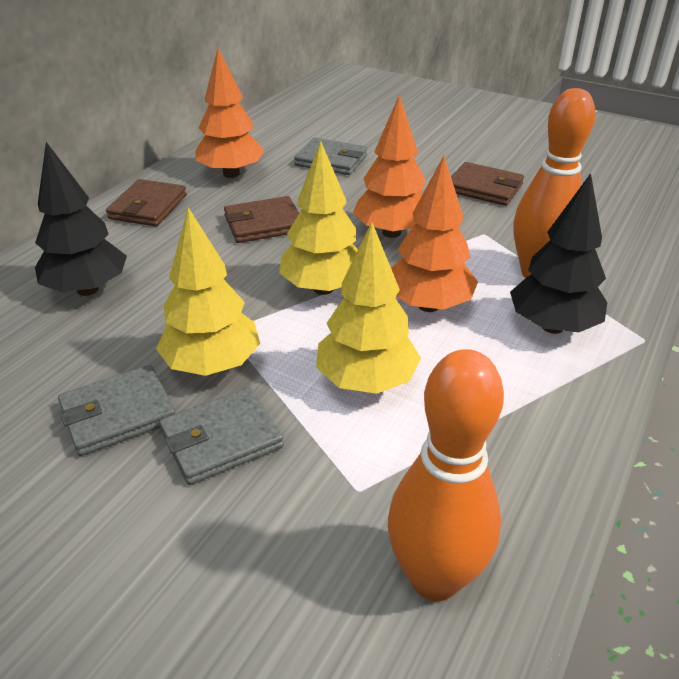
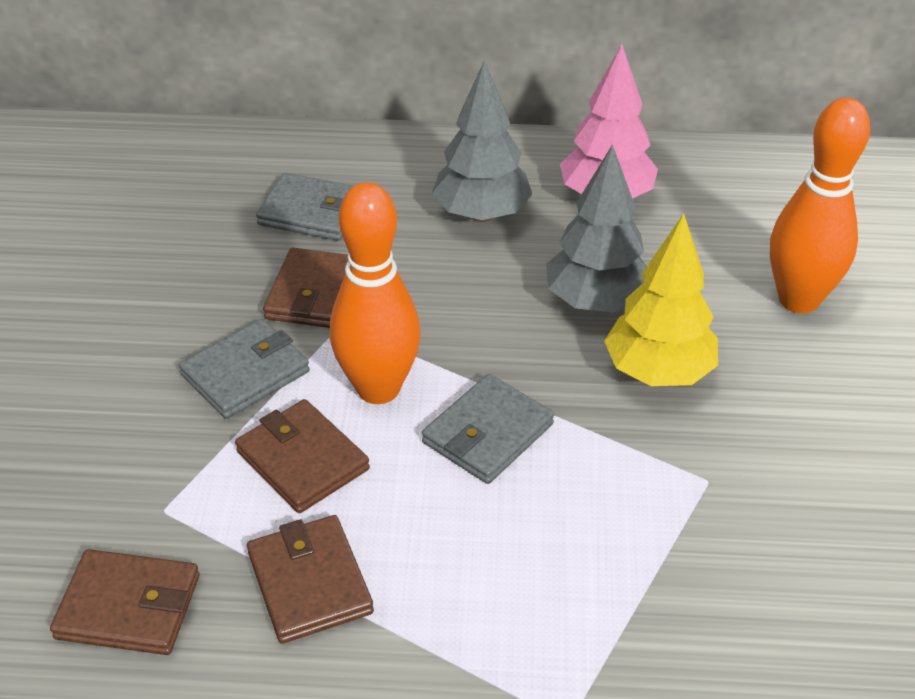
black tree: [35,142,127,296] [510,173,607,334] = 2 -> none = 0
brown wallet: [106,179,187,226] [224,196,299,243] [451,162,524,206] = 3 -> [50,549,200,655] [235,399,370,513] [247,515,374,644] [263,248,348,328] = 4
grey tree: none = 0 -> [432,60,533,222] [546,144,647,313] = 2
orange tree: [195,48,265,178] [353,95,426,238] [391,156,478,312] = 3 -> none = 0
pink tree: none = 0 -> [560,44,658,199] = 1
yellow tree: [156,207,260,376] [279,141,358,295] [316,223,421,394] = 3 -> [604,214,718,386] = 1

